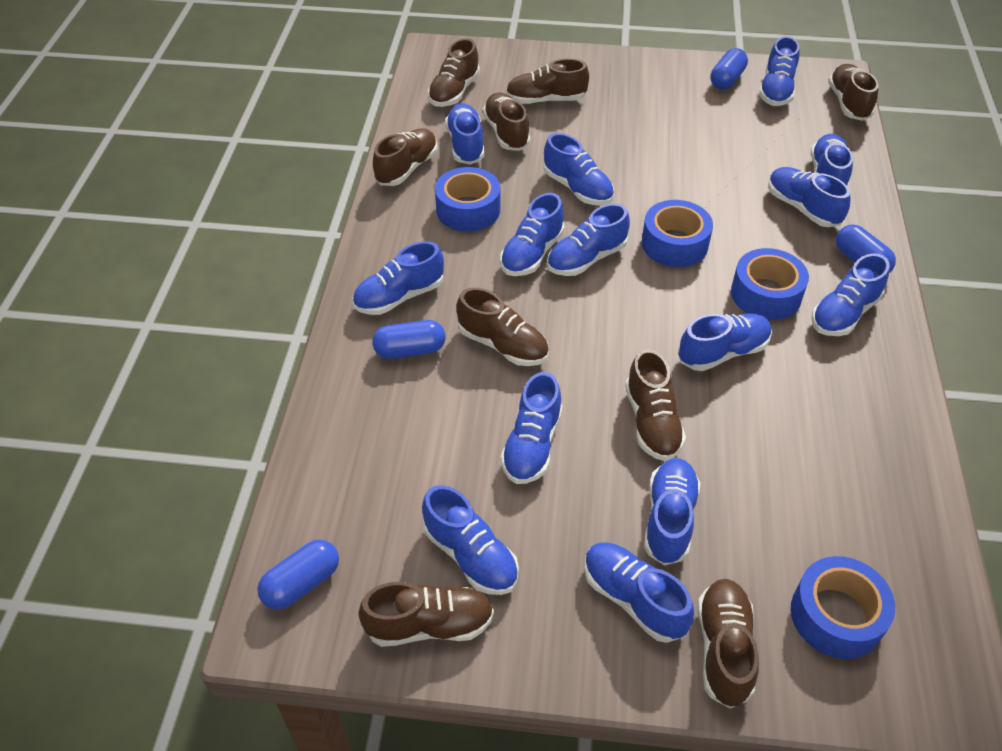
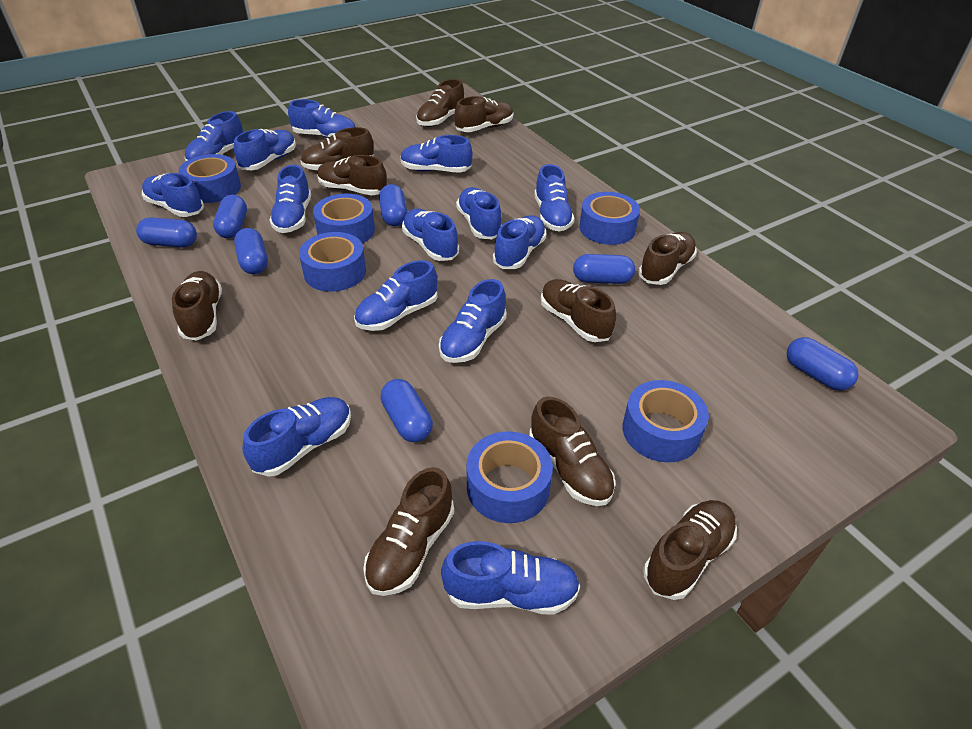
blue capsule: [257,539,339,610] [372,320,445,359] [710,48,748,90] [836,225,896,273] = 4 -> [136,217,197,247] [213,195,247,239] [234,228,268,274] [379,184,407,226] [381,379,433,442] [573,254,635,284] [787,337,859,391] = 7
blue tape: [435,167,500,231] [642,200,713,267] [731,248,809,320] [791,556,895,659] = 4 -> [179,154,241,203] [299,232,366,292] [313,194,375,243] [467,431,553,523] [579,192,640,245] [622,380,709,462] = 6
brown shoe: [358,582,494,647] [373,128,438,186] [428,38,480,107] [457,288,549,366] [483,93,530,151] [506,59,589,104] [625,349,686,461] [698,579,759,708] [828,64,879,121] = 9 -> [172,271,222,341] [300,127,374,171] [317,155,387,196] [363,467,454,596] [416,79,464,127] [454,96,513,132] [529,396,616,506] [541,279,616,342] [638,232,697,285] [643,500,737,600] = 10

